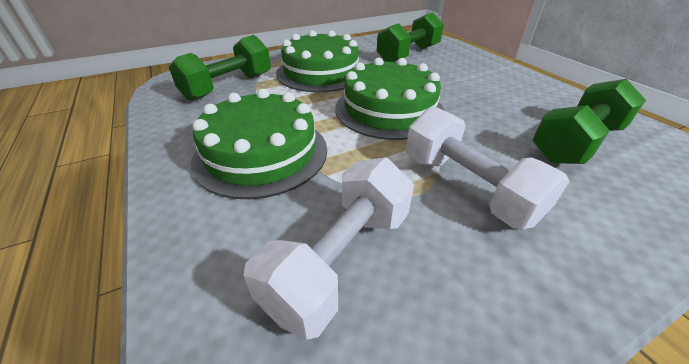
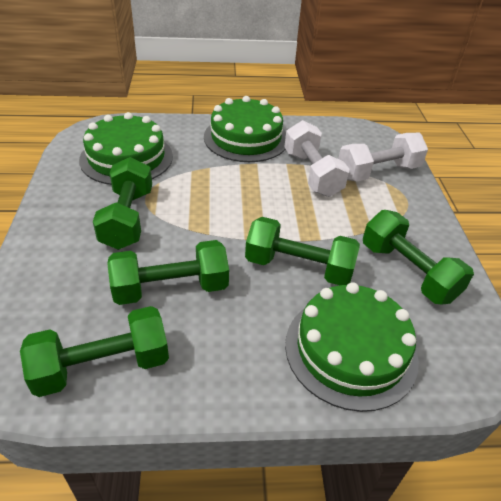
green dumbbell: [169,35,271,101] [377,12,444,62] [532,79,646,164] = 3 -> [20,306,169,397] [93,157,152,250] [107,240,229,305] [245,217,360,285] [363,210,474,305] = 5

